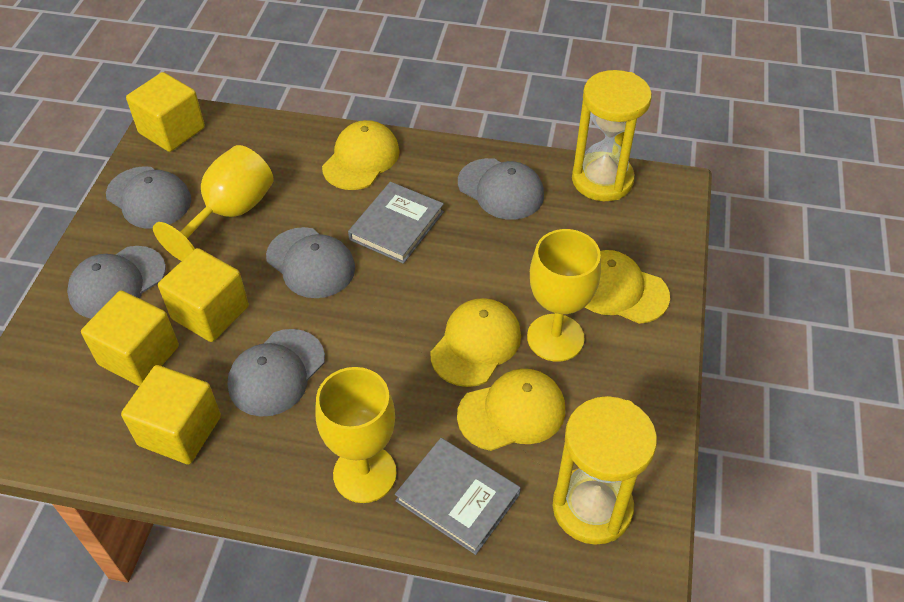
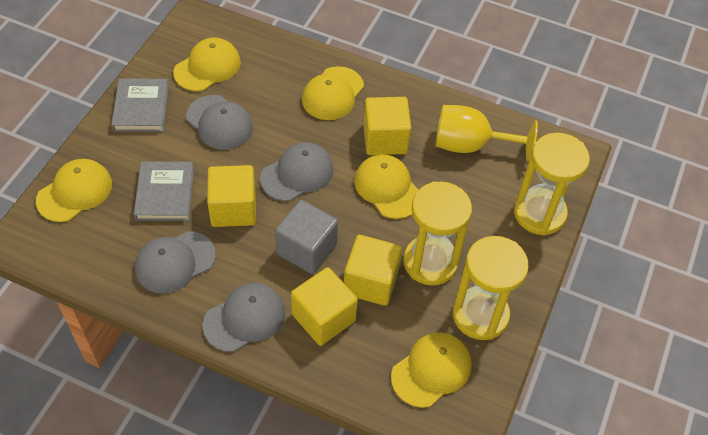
grey cap: [67,246,166,319] [106,166,191,229] [227,329,325,417] [266,227,355,298] [458,158,544,220] = 5 -> [135,231,216,294] [186,95,253,150] [202,283,285,352] [260,142,333,201] = 4
grey cube: none = 0 -> [275,200,338,274] = 1
yellow cap: [322,120,400,190] [430,298,521,387] [457,369,565,451] [585,250,670,324] = 4 -> [36,159,112,222] [174,37,241,91] [302,66,364,120] [354,154,419,219] [391,333,472,408] = 5
yellow goblet: [153,145,274,261] [315,367,397,503] [527,229,601,362] = 3 -> [435,105,538,162] = 1
yellow hourglass: [552,396,657,545] [572,70,652,201] = 2 -> [403,181,472,285] [453,236,529,340] [514,133,590,236] = 3

